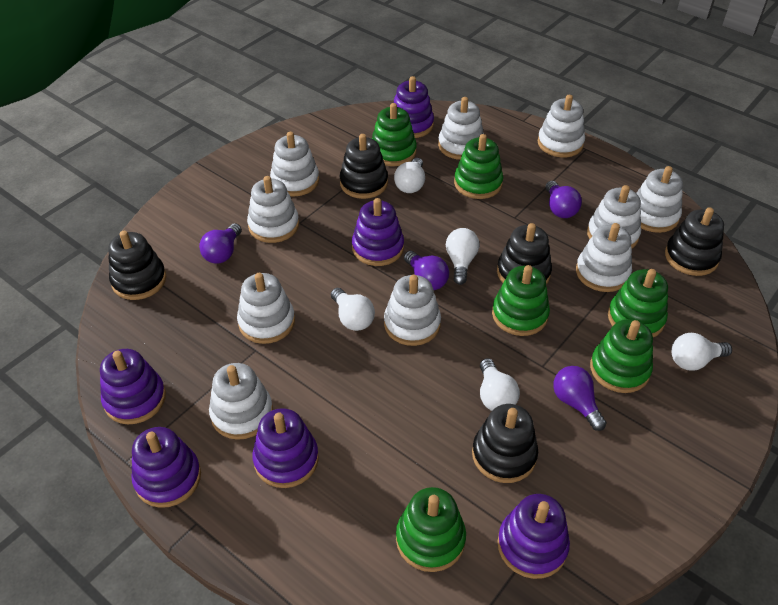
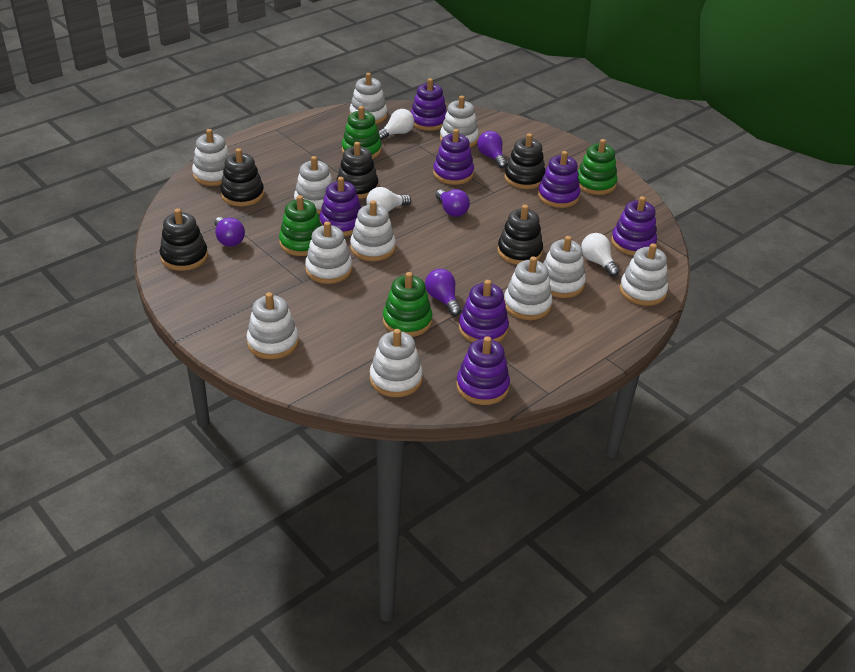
green stacking toy: [372,103,417,166] [396,487,466,572] [454,134,503,199] [492,265,550,336] [590,319,653,393] [608,269,668,337] = 6 -> [279,195,322,256] [342,106,381,159] [383,272,432,337] [578,139,617,195] = 4
purple stacking toy: [100,349,166,424] [131,427,201,508] [252,408,319,488] [352,198,404,266] [394,76,434,138] [497,494,570,579] = 6 -> [319,177,361,236] [410,78,447,131] [433,129,474,185] [456,336,510,405] [459,280,509,342] [538,151,580,208] [611,196,657,256] = 7
white light bulb: [331,288,375,331] [394,158,425,193] [446,228,479,285] [480,358,520,411] [671,333,732,371] = 5 -> [366,187,411,212] [378,109,414,140] [581,233,620,277] = 3
white stacking toy: [209,363,273,440] [237,273,295,344] [247,176,299,243] [270,132,319,197] [384,275,441,346] [438,97,484,160] [538,95,585,157] [576,223,632,292] [587,185,641,248] [636,166,683,233] = 10 -> [192,129,230,186] [246,292,299,359] [294,156,333,214] [305,221,352,284] [350,73,387,124] [350,200,396,261] [370,329,423,397] [440,96,479,148] [504,256,553,320] [543,236,586,298] [620,243,668,306] = 11

